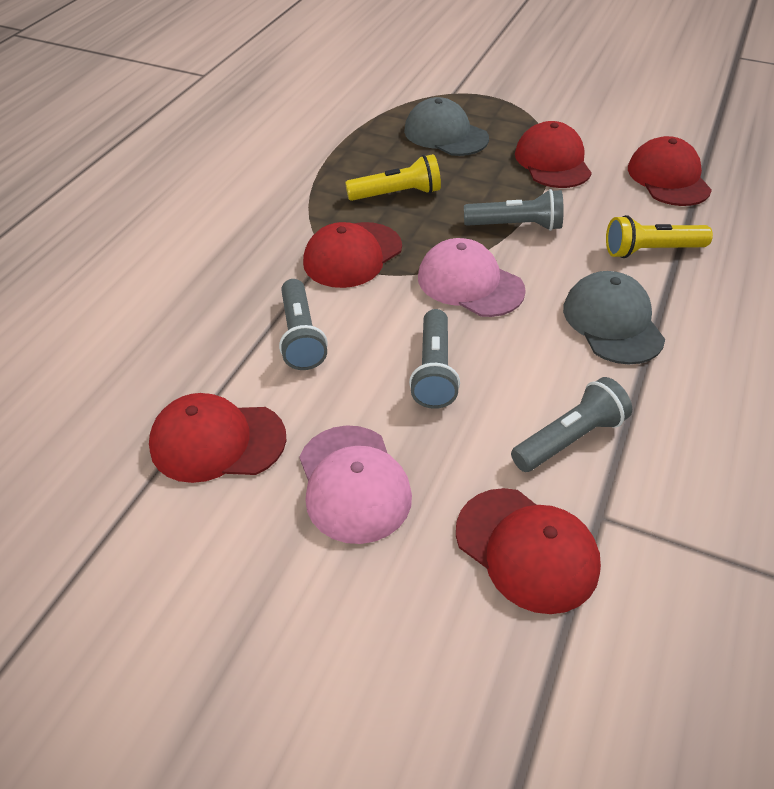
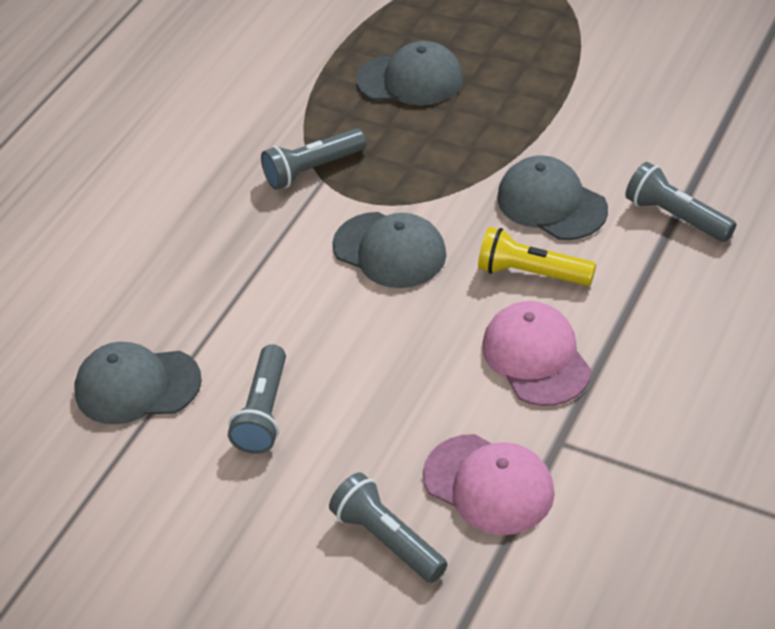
grey cap: [404,97,489,156] [563,271,665,364] = 2 -> [74,342,202,424] [332,212,447,288] [356,41,463,105] [497,156,608,240] = 4
red cap: [149,393,286,483] [303,222,402,288] [456,488,601,614] [515,121,592,188] [628,136,712,206] = 5 -> none = 0
yellow flashlight: [345,154,441,201] [606,215,713,258] = 2 -> [478,227,596,286] = 1

